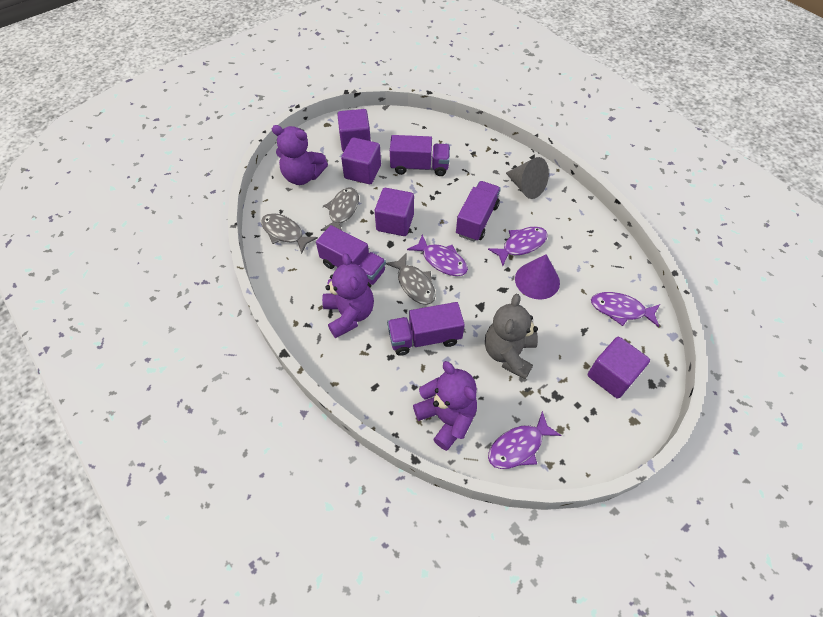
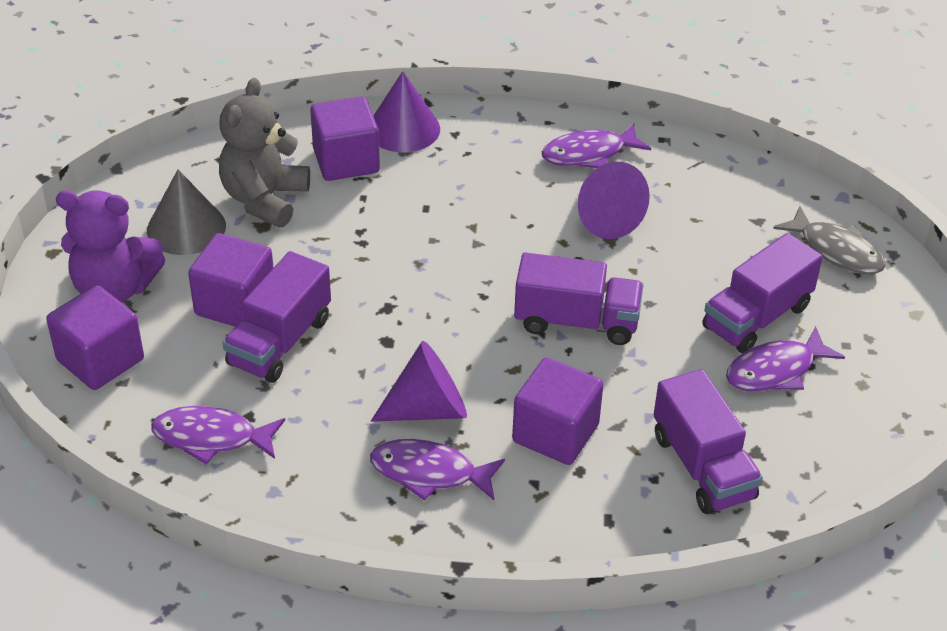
grey fish: [261,213,318,254] [321,187,359,231] [386,252,436,305] = 3 -> [773,206,886,275] = 1
purple cone: [515,254,560,299] = 1 -> [371,341,467,422] [373,71,440,152] [578,162,650,239] = 3
purple teddy bear: [272,125,328,185] [322,253,374,338] [413,361,477,451] = 3 -> [56,190,165,303] = 1

